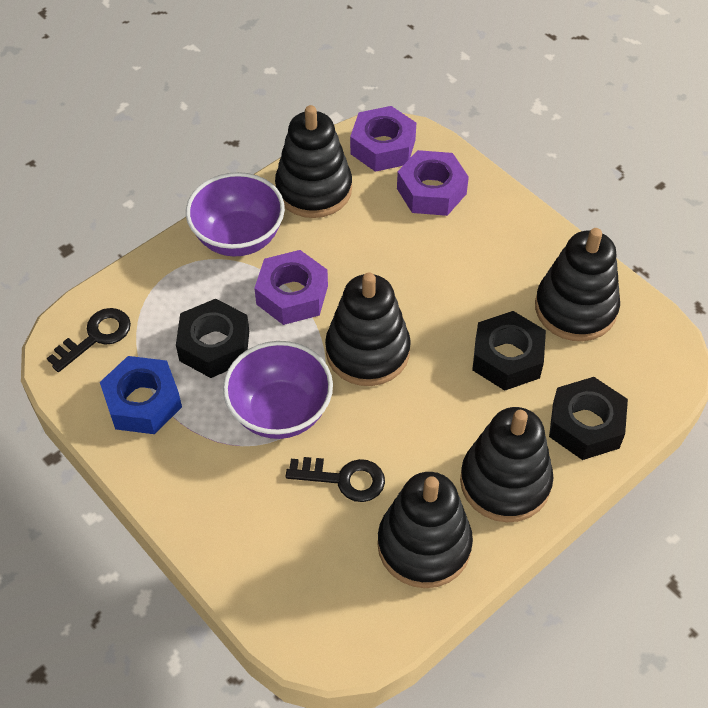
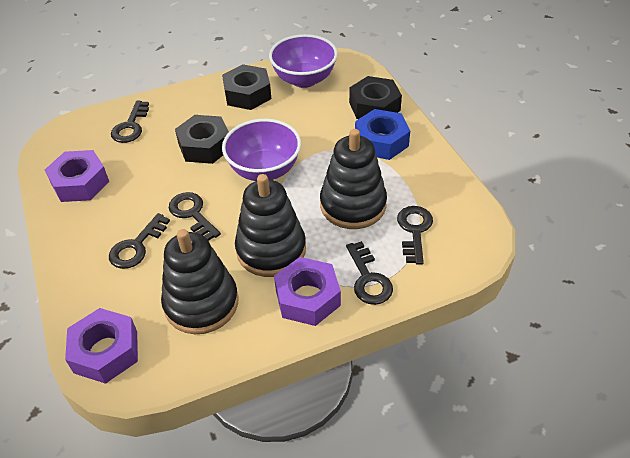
black key: [47,308,131,372] [286,457,385,502] = 2 -> [109,213,170,269] [111,101,149,143] [169,192,221,241] [346,241,393,305] [397,206,433,265] = 5
black stacking toy: [275,105,352,218] [325,272,411,386] [377,472,473,588] [460,407,553,522] [535,228,620,341] = 5 -> [161,229,238,334] [235,174,306,277] [320,129,387,229] = 3

